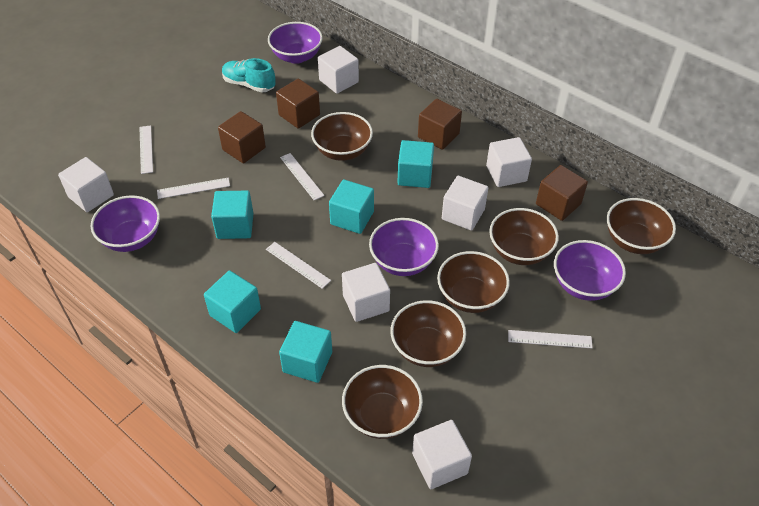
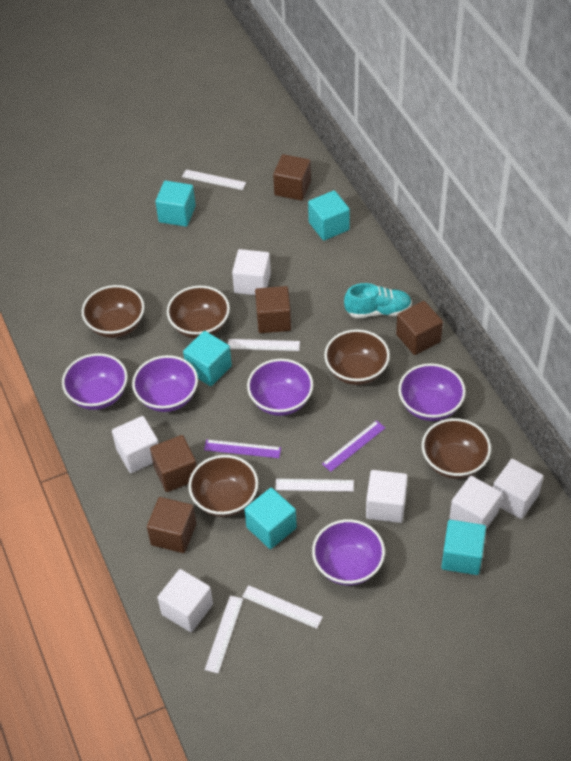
brown bowl: [311,112,373,161] [342,365,423,439] [391,300,466,367] [437,251,510,313] [489,208,559,265] [607,198,676,254] = 6 -> [82,285,145,338] [167,286,230,339] [188,455,258,517] [324,329,390,385] [422,418,491,479] = 5
brown cube: [218,111,266,163] [276,78,320,129] [418,99,462,150] [536,165,588,221] = 4 -> [147,497,196,553] [150,435,197,492] [255,286,291,333] [273,154,311,201] [396,301,443,355] = 5
purple bowl: [91,195,160,252] [268,22,323,64] [369,218,439,276] [554,240,626,301] = 4 -> [62,353,127,410] [132,355,198,412] [247,359,313,416] [312,519,385,585] [398,363,465,421] = 5
purple ruler: none = 0 -> [204,439,281,458] [322,420,385,472] = 2

